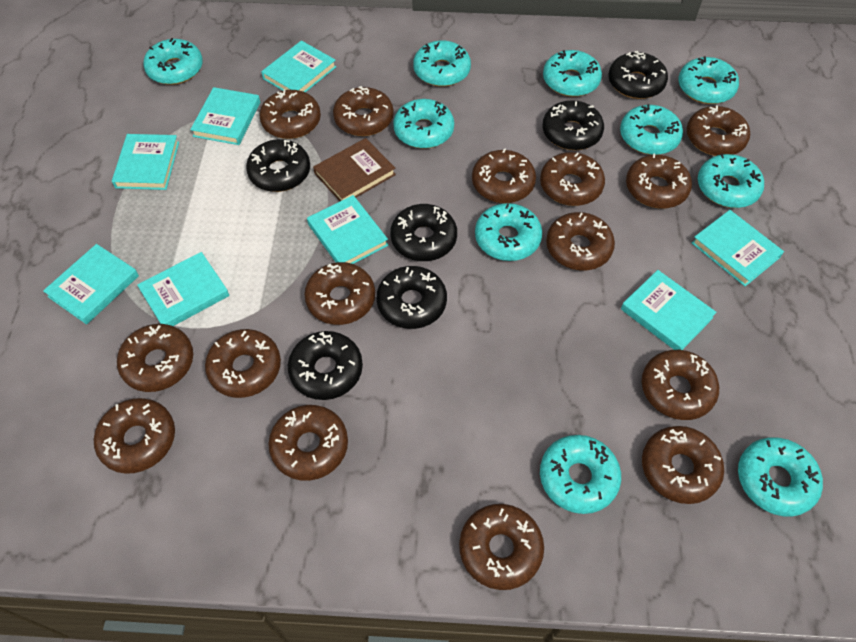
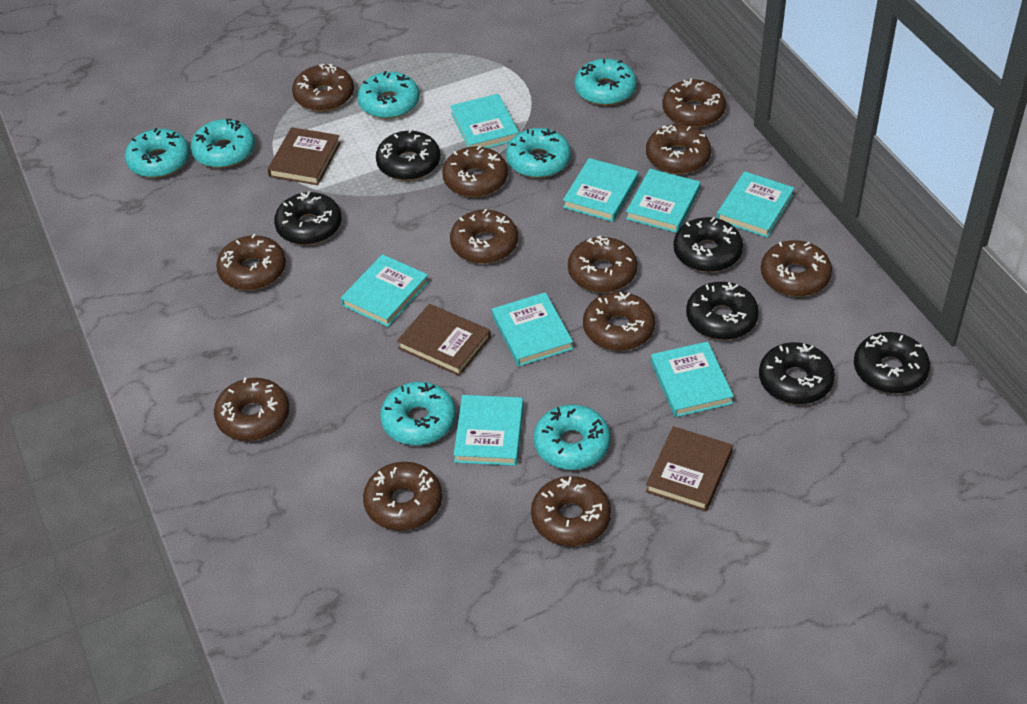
brown book: [313,138,396,201] = 1 -> [267,127,341,185] [397,304,491,376] [646,426,733,511] = 3
brown donut: [94,398,175,474] [117,324,193,392] [205,329,281,398] [259,89,321,139] [268,405,348,481] [304,262,375,325] [333,86,394,136] [459,504,544,590] [472,148,536,203] [540,152,605,206] [546,212,615,270] [626,153,692,208] [642,350,719,420] [642,426,724,504] [687,105,750,156] = 15 -> [214,377,289,441] [216,234,286,290] [292,64,354,111] [363,462,442,531] [442,146,508,197] [450,209,518,263] [531,476,611,546] [568,236,637,293] [583,292,655,351] [646,124,711,174] [662,78,726,127] [761,240,832,296] = 12
turquoise donut: [143,38,203,85] [393,99,454,149] [413,41,471,87] [475,203,542,261] [540,435,621,514] [543,50,602,97] [620,104,683,155] [678,56,739,104] [698,154,764,208] [738,437,823,517] = 10 -> [125,128,190,178] [191,119,255,168] [357,71,420,119] [380,382,456,445] [506,128,571,178] [533,404,610,470] [575,59,637,106] = 7

